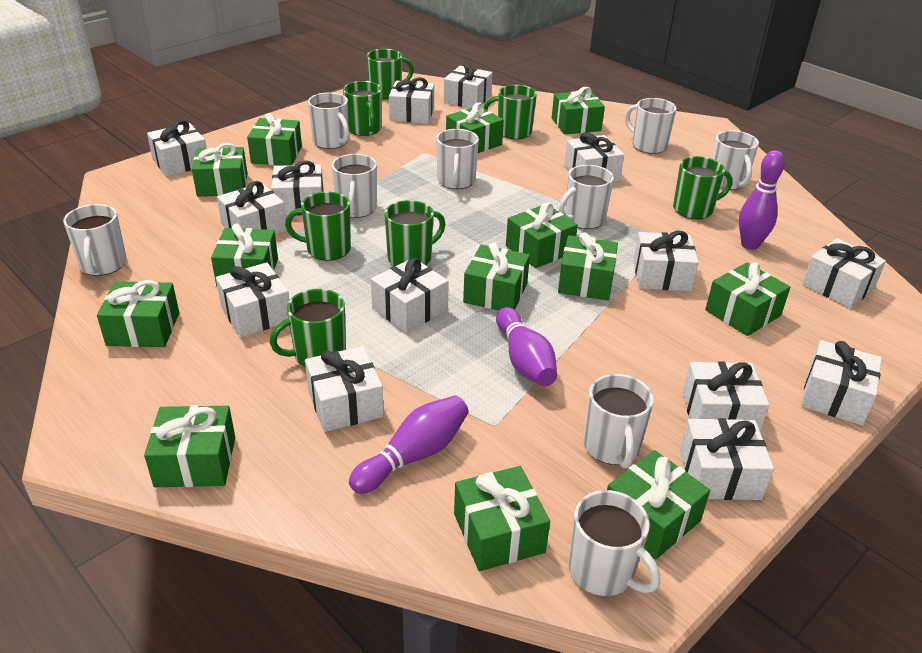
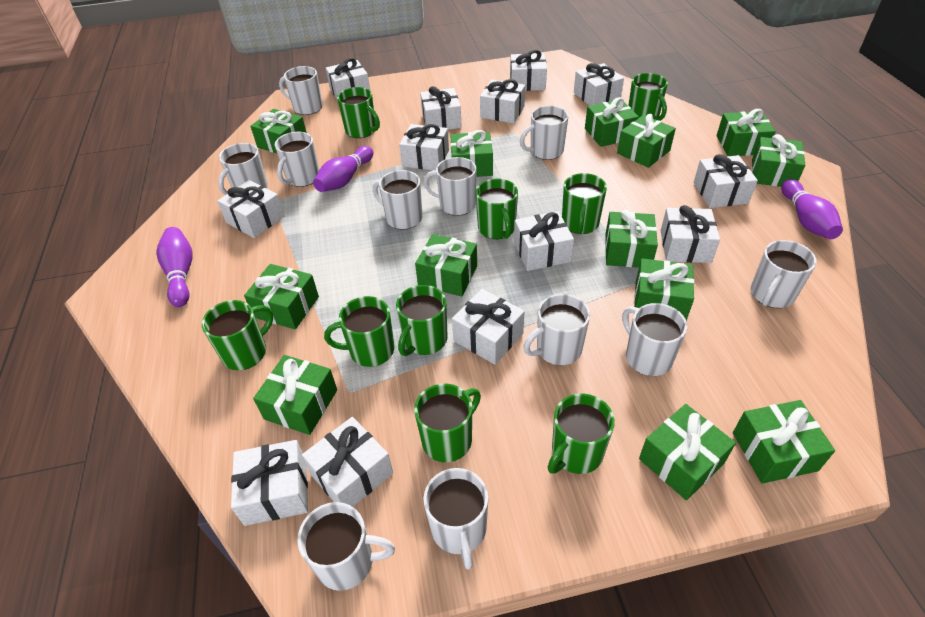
green mug: [269,289,346,368] [285,192,351,261] [343,81,382,136] [367,49,414,100] [385,200,445,266] [484,85,537,139] [673,156,733,219] = 7 -> [202,300,273,370] [324,296,395,367] [337,87,380,138] [396,285,448,356] [414,384,481,462] [476,179,518,239] [548,393,615,474] [562,173,607,234] [628,73,668,121] = 9
white gift: [147,120,206,176] [216,262,289,337] [217,181,287,234] [271,161,324,216] [305,346,384,432] [371,258,449,333] [389,77,434,124] [444,61,493,108] [564,132,624,181] [633,231,699,291] [680,418,774,500] [682,362,769,431] [801,340,882,425] [802,239,886,308] = 14 -> [217,180,284,238] [231,440,308,526] [302,417,393,507] [326,58,370,101] [399,124,449,170] [420,86,462,130] [452,289,525,365] [480,79,525,123] [510,50,547,91] [514,211,574,271] [574,63,624,106] [661,205,720,263] [694,154,758,208] = 13
white mug: [63,204,127,276] [308,92,349,149] [332,154,377,218] [436,129,479,189] [559,165,614,229] [568,490,660,596] [583,374,654,468] [625,98,677,154] [712,130,759,190] = 9 -> [218,143,268,195] [275,132,319,187] [279,66,323,115] [297,502,395,591] [373,170,422,230] [423,157,476,216] [423,468,488,570] [520,106,568,160] [523,294,590,365] [622,303,687,376] [751,240,817,308] = 11

